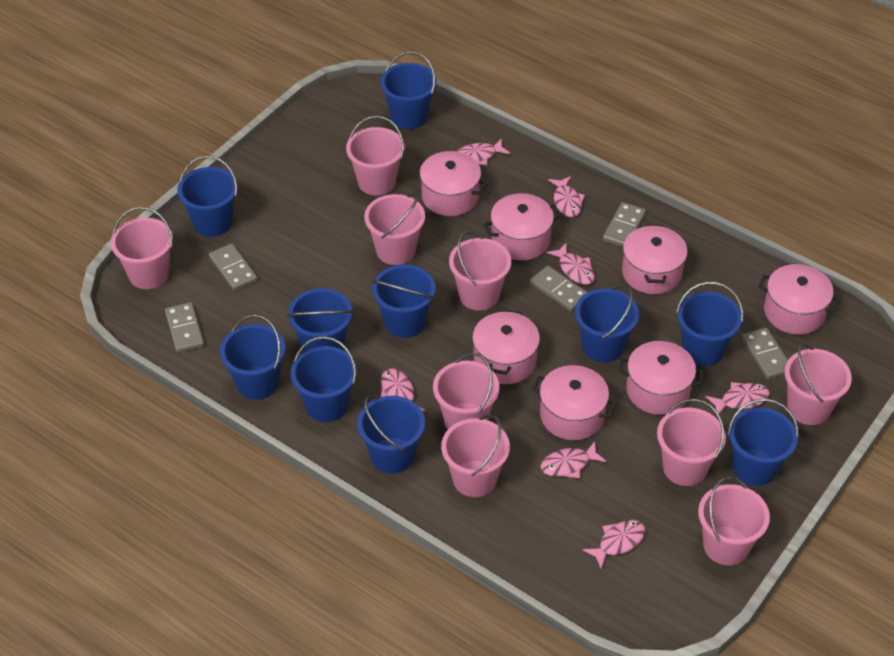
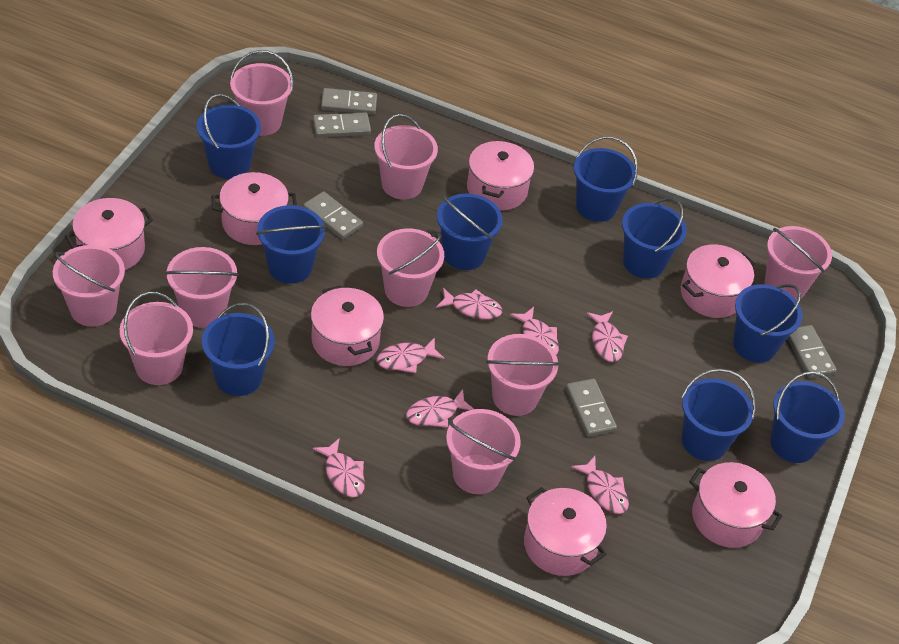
blue bucket: [178,156,238,237] [220,314,286,400] [287,288,354,352] [291,336,357,422] [357,395,425,474] [372,265,436,338] [381,51,437,129] [575,284,639,363] [676,282,743,366] [727,398,799,486] = 10 -> [197,94,261,179] [202,303,275,396] [256,205,326,284] [437,194,503,270] [574,136,638,222] [622,198,687,279] [682,369,756,461] [733,284,803,363] [770,371,845,463] = 9

